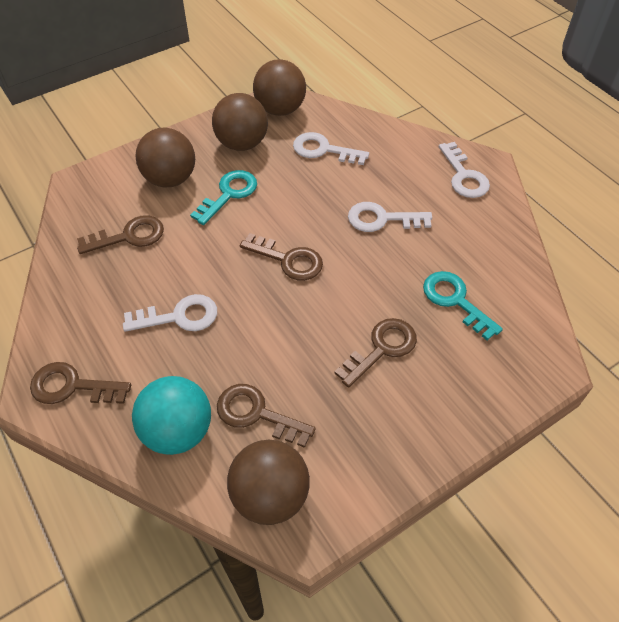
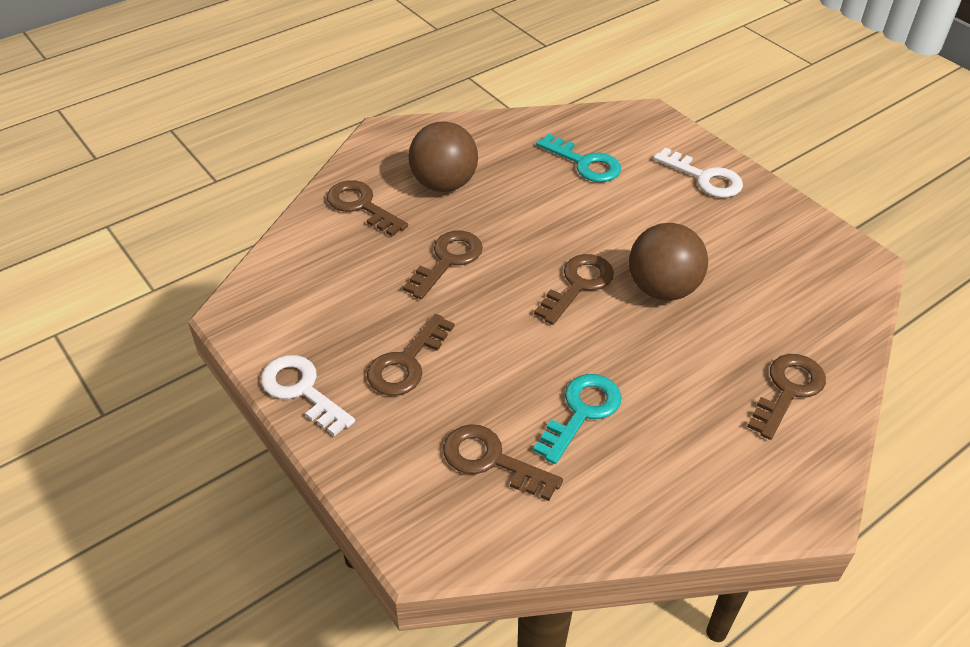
brown ball: [135,127,195,187] [212,93,268,151] [227,440,310,525] [253,59,306,116] = 4 -> [408,121,478,192] [629,223,708,301] = 2
brown key: [30,362,131,404] [77,215,164,254] [217,384,316,448] [239,233,323,281] [334,318,417,388] = 5 -> [327,180,408,236] [367,314,454,396] [403,231,483,300] [443,424,563,501] [534,254,614,325] [747,354,826,440] = 6
turquoise ball: [132,376,211,455] = 1 -> none = 0
white key: [123,294,217,332] [293,132,369,165] [348,202,432,232] [439,142,490,198] = 4 -> [261,355,355,436] [653,147,743,198] = 2

